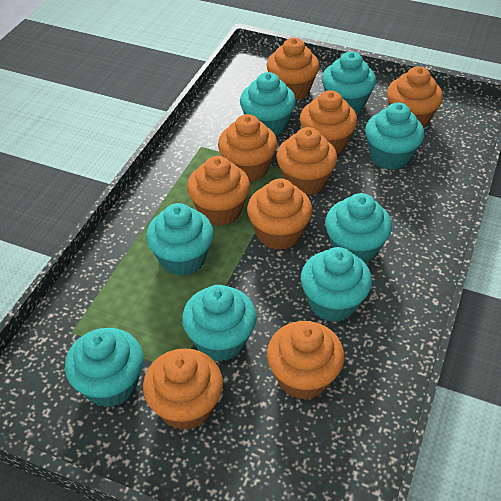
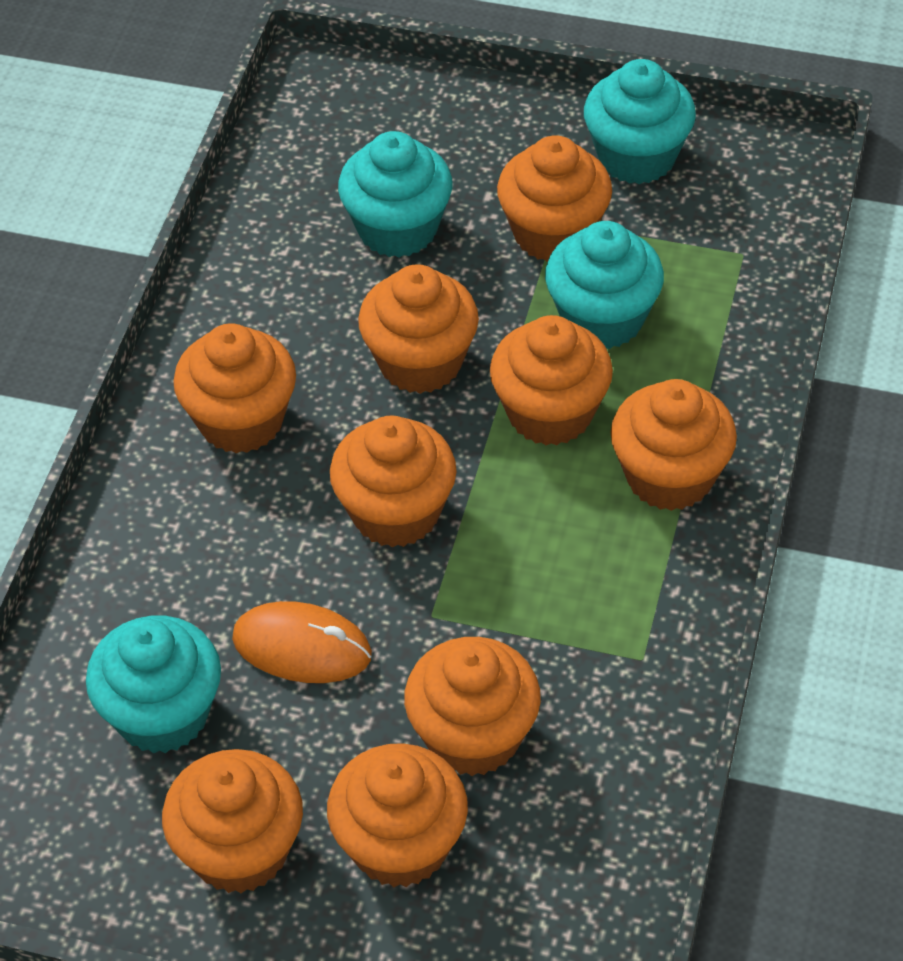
orange mouse: none = 0 -> [232,601,372,683] = 1
turquoise cupcake: [65,328,144,407] [146,203,214,276] [182,285,257,362] [240,72,296,136] [301,247,372,322] [322,52,376,114] [325,193,392,263] [365,103,424,170] = 8 -> [86,616,221,753] [338,131,452,258] [545,221,664,349] [584,59,696,184] = 4

